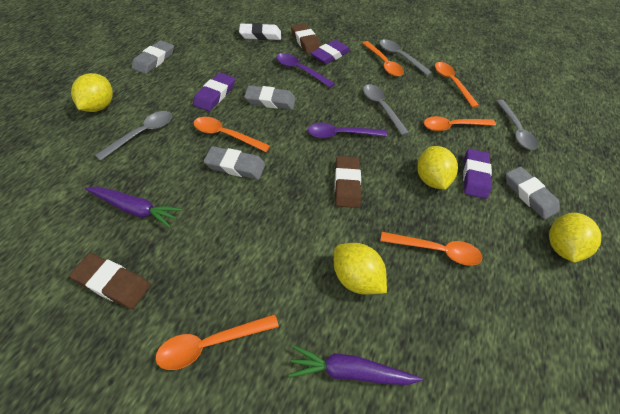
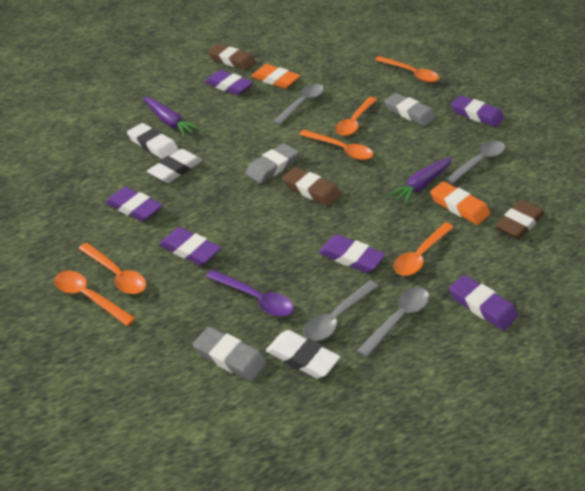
grey eraser: [132,40,174,74] [203,146,266,180] [244,85,296,110] [506,166,560,219] = 4 -> [192,327,267,382] [245,143,299,183] [384,93,436,126] = 3
orange eraser: none = 0 -> [251,64,301,89] [430,181,490,225] = 2
purple eraser: [193,73,235,111] [311,40,350,64] [463,149,492,199] = 3 -> [105,187,163,222] [159,227,221,266] [205,70,253,95] [318,235,386,273] [449,275,518,330] [451,95,504,127] = 6
purple spoon: [276,53,335,88] [308,123,387,138] = 2 -> [206,270,294,317] = 1
white eraser: [239,23,281,40] = 1 -> [127,123,179,159] [147,149,202,183] [266,330,340,379] = 3
yellow lemon: [71,73,113,112] [334,243,387,295] [417,146,458,190] [549,213,601,263] = 4 -> none = 0

